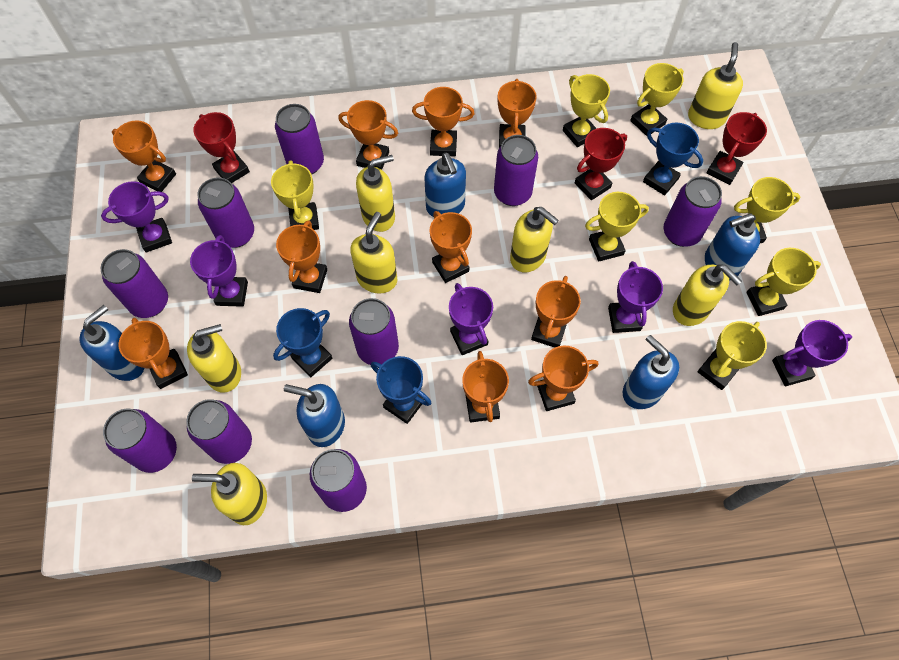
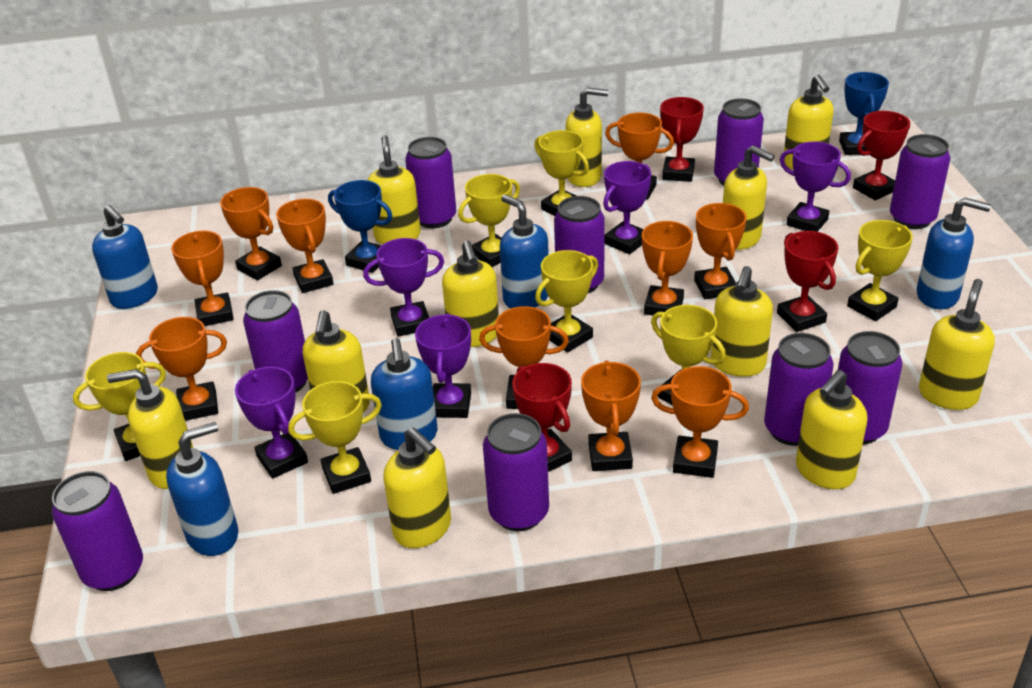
blue trophy: [273,308,332,377] [371,356,431,424] [643,122,703,195] = 3 -> [328,180,393,273] [839,72,889,155] = 2
red trophy: [193,112,250,183] [575,128,627,200] [707,112,767,185] = 3 -> [512,363,572,472] [660,97,704,182] [777,231,838,332] [853,111,910,200] = 4
yellow soap dispenser: [187,324,241,392] [192,463,267,525] [350,212,397,294] [356,155,395,232] [510,207,559,272] [673,264,742,326] [688,42,743,129] = 7 -> [107,369,193,489] [303,310,370,413] [368,135,421,244] [384,428,451,548] [442,240,499,347] [565,87,608,187] [711,266,773,377] [723,145,775,250] [784,74,834,169] [796,370,868,489] [919,279,995,410] = 11

